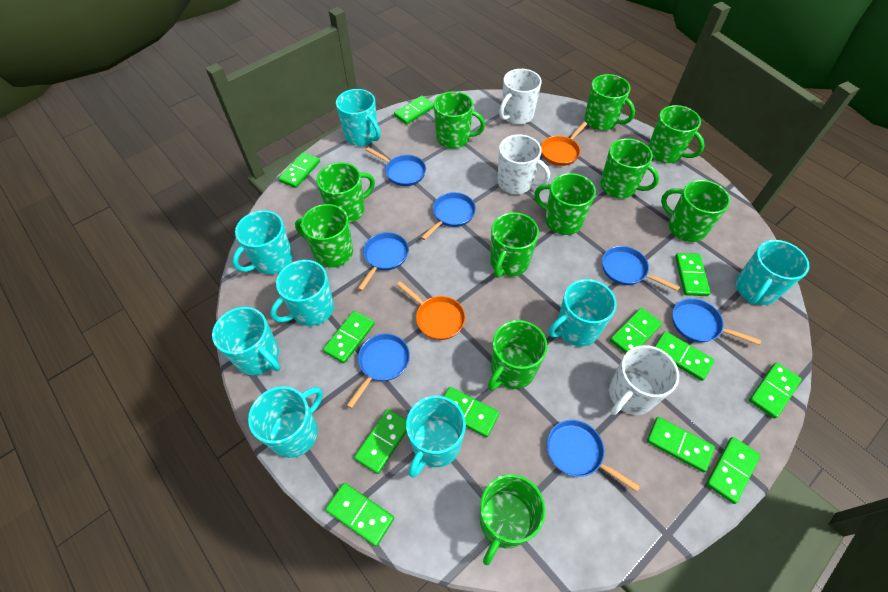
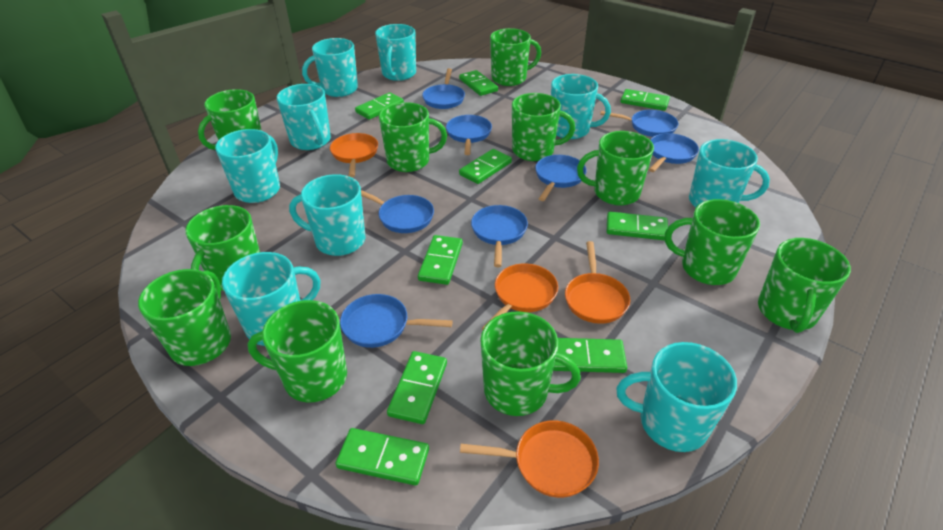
blue pan: [346,334,410,409] [358,232,409,291] [366,147,426,186] [421,192,476,240] [547,420,640,492] [602,246,680,291] [672,298,761,345] = 7 -> [340,294,453,348] [361,190,434,233] [422,68,465,109] [446,115,492,155] [471,205,528,267] [535,155,586,201] [600,110,679,137] [649,133,699,172] = 8
green domino: [278,152,320,188] [323,311,375,363] [325,483,394,546] [354,409,407,474] [394,96,434,125] [444,387,499,437] [610,308,662,354] [647,417,715,472] [654,331,715,381] [675,253,711,296] [706,437,761,504] [749,362,802,419] = 12 -> [336,428,429,485] [355,92,404,120] [387,351,447,424] [418,235,463,285] [459,70,498,96] [459,149,512,184] [553,338,627,373] [607,212,668,241] [621,89,670,111] = 9
orange pan: [397,281,465,340] [541,122,587,166] = 2 -> [330,133,378,177] [460,420,599,498] [481,263,558,330] [565,241,630,324] = 4
turquoise mug: [212,307,281,375] [233,210,293,274] [248,386,323,458] [270,260,334,326] [336,89,381,146] [406,396,466,478] [548,279,617,346] [735,240,809,305] = 8 -> [215,129,280,203] [222,252,320,346] [277,84,331,150] [289,174,365,256] [302,38,358,97] [375,24,416,81] [551,74,611,139] [617,342,737,452] [689,139,770,208] = 9
white mug: [497,134,550,194] [499,69,542,125] [609,345,679,415] = 3 -> none = 0

